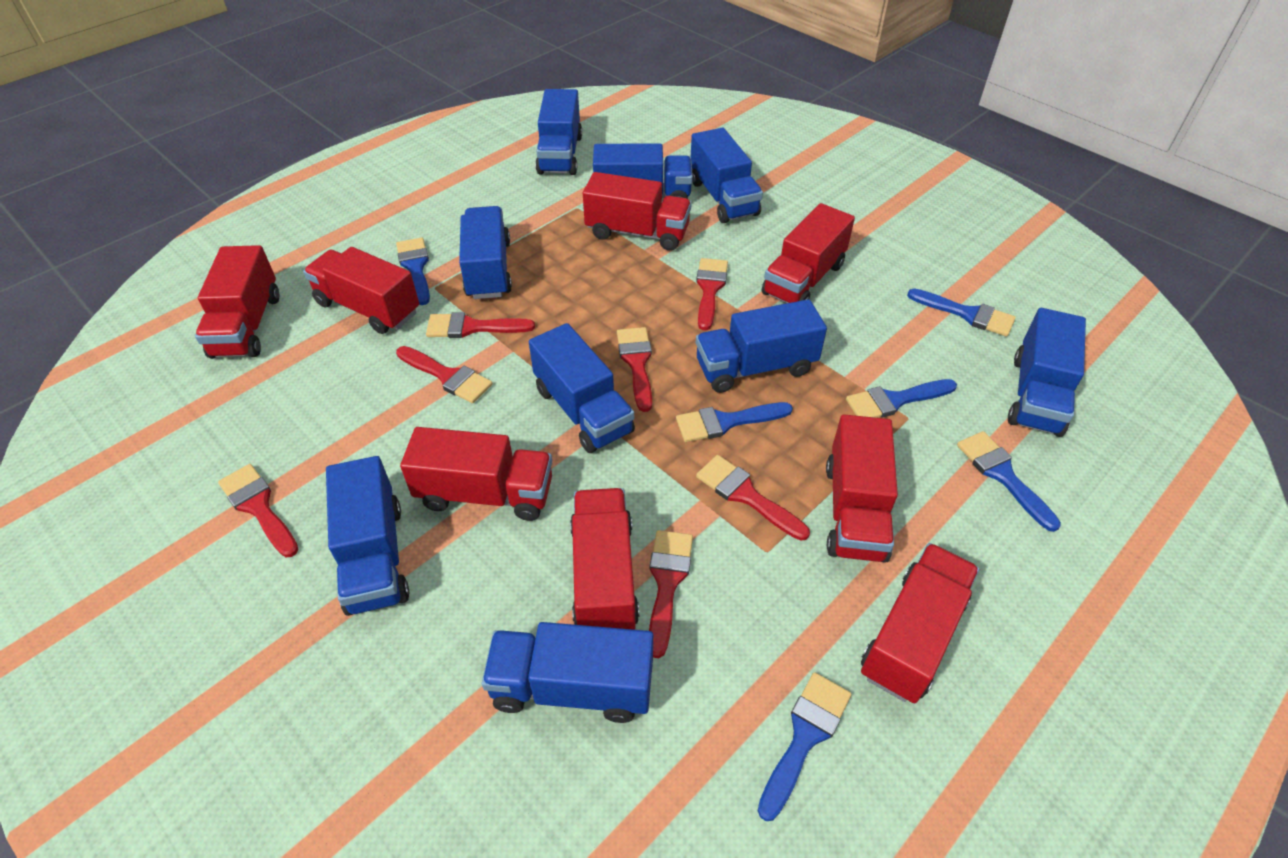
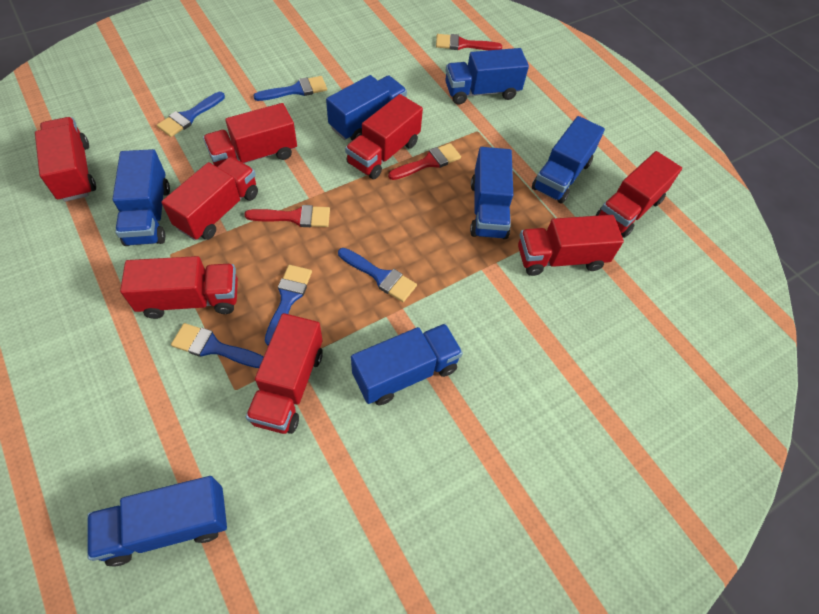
blue brush: [396,237,430,305] [676,402,793,442] [757,672,851,821] [846,379,957,418] [907,289,1016,337] [957,431,1061,532] = 6 -> [157,92,225,137] [171,323,263,368] [253,76,327,101] [265,265,312,346] [338,248,417,302] = 5
blue truck: [326,456,409,616] [459,206,512,299] [482,622,653,723] [529,323,635,453] [535,89,582,175] [593,143,693,199] [691,128,763,223] [696,299,827,393] [1008,308,1086,437] = 9 -> [87,476,227,567] [113,149,170,246] [326,75,407,141] [351,324,463,405] [445,48,529,105] [470,147,513,239] [532,116,605,204] = 7
red brush: [218,464,299,557] [396,346,493,403] [426,312,535,338] [617,327,652,412] [649,530,693,658] [696,258,728,330] [696,455,810,541] = 7 -> [244,205,330,227] [388,143,461,180] [436,34,502,50] = 3

